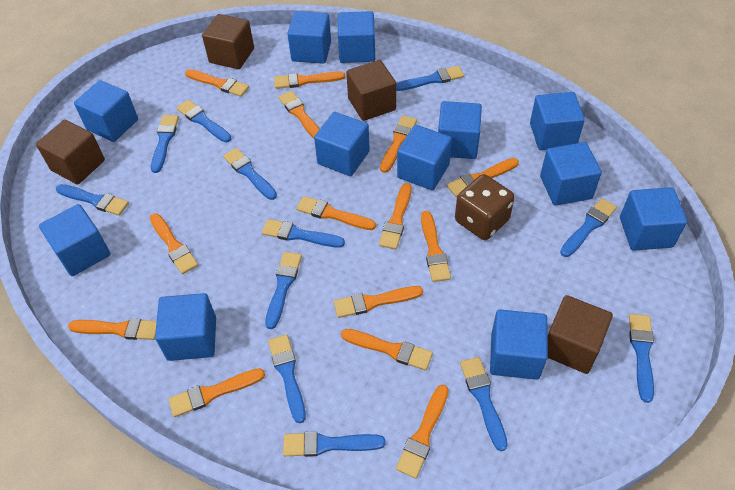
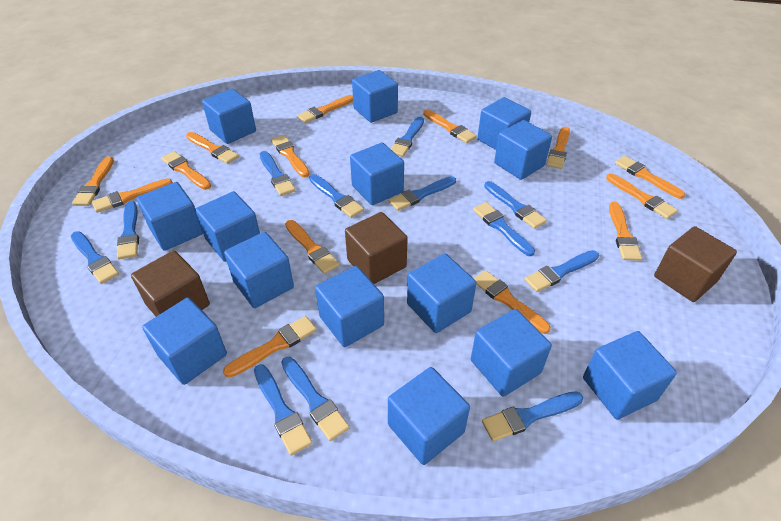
blue cube: [39,204,111,276] [74,80,138,142] [155,293,216,361] [287,11,331,64] [314,112,370,176] [338,11,375,63] [397,125,452,190] [438,101,482,159] [490,310,548,380] [530,92,585,150] [540,142,602,206] [620,187,687,251] = 12 -> [136,182,203,251] [142,298,227,385] [195,191,260,262] [202,88,256,144] [224,232,294,308] [315,266,384,347] [350,143,404,205] [352,70,398,123] [388,367,470,465] [407,253,476,333] [471,309,552,397] [477,97,531,150] [494,120,552,180] [583,331,677,420] = 14
brown cube: [36,120,105,185] [202,14,254,69] [346,60,396,121] [548,295,613,374] = 4 -> [131,250,210,316] [345,212,408,284] [654,226,737,302] = 3
brown dice: [455,174,515,240] = 1 -> none = 0

